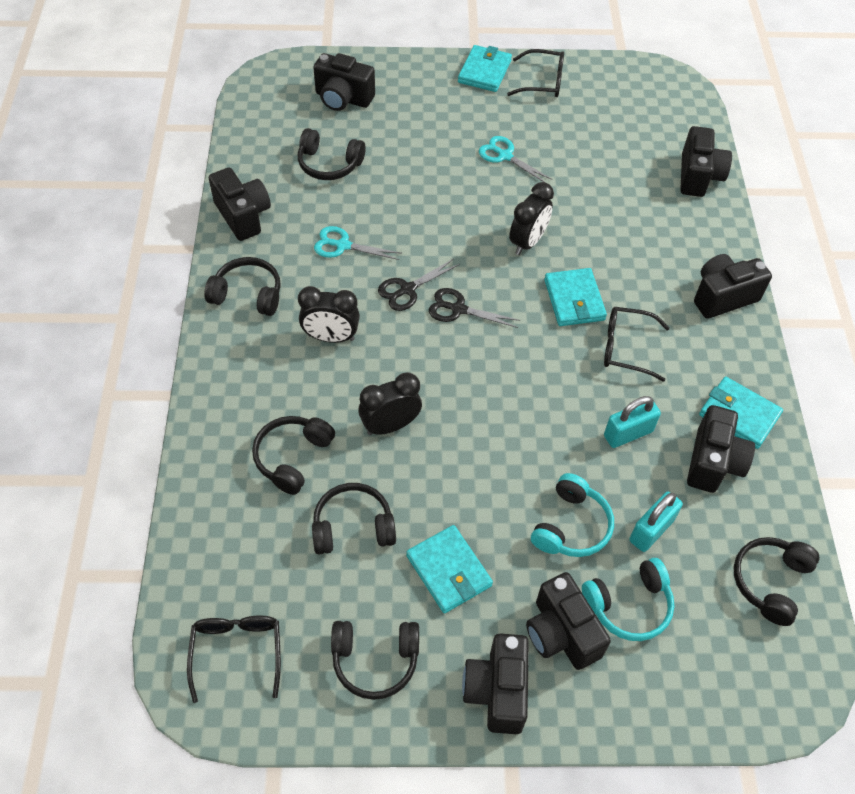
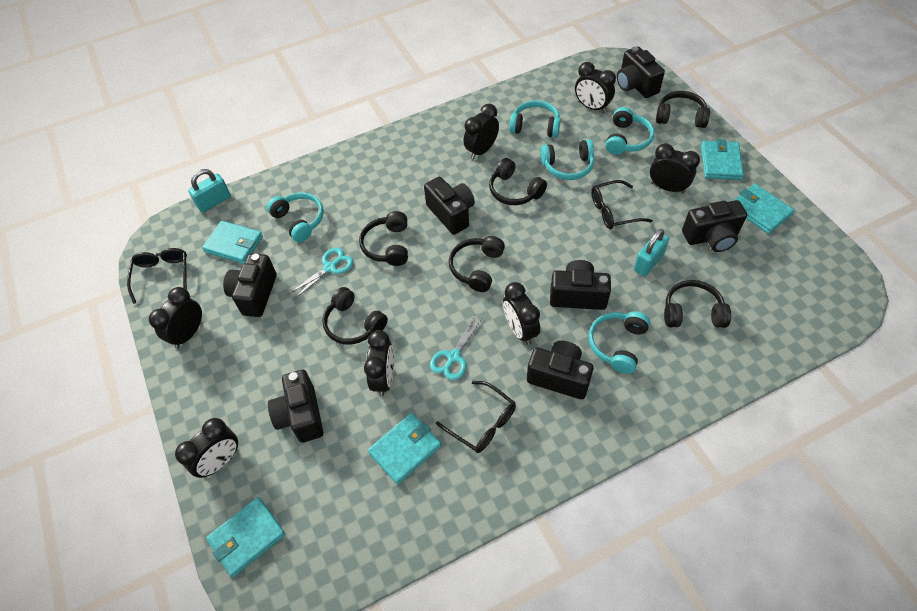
black clock: [298,286,360,343] [358,372,422,435] [509,182,554,255] = 3 -> [149,287,202,348] [175,418,238,478] [364,330,394,396] [464,104,499,160] [503,282,540,345] [575,62,616,113] [650,143,700,194] = 7
black scissors: [378,259,460,311] [429,288,520,328] = 2 -> none = 0
turquoise headphones: [531,473,614,557] [582,558,675,641] = 2 -> [267,192,324,242] [509,100,561,138] [540,139,594,180] [589,311,650,374] [605,107,654,155] = 5
turquoise wallet: [406,525,493,613] [458,45,512,92] [544,268,607,326] [699,377,783,449] = 4 -> [202,221,263,264] [206,497,286,577] [368,413,441,484] [701,139,744,180] [733,184,794,234] = 5

